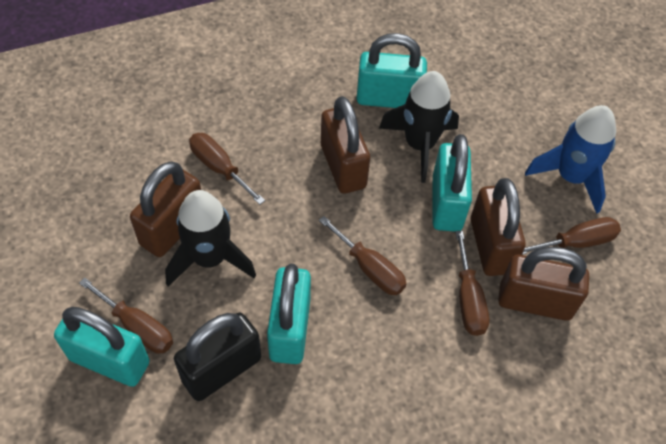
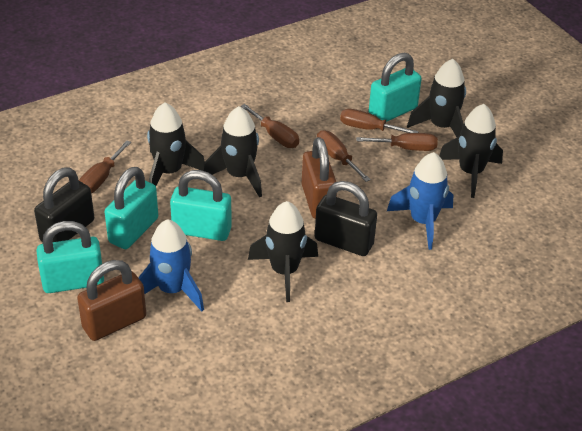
black padlock: [174,313,261,401] = 1 -> [34,167,94,242] [315,181,377,256] = 2
black rocket: [165,190,256,287] [379,71,459,183] = 2 -> [147,102,205,186] [203,106,262,198] [248,201,318,302] [407,59,466,137] [439,104,503,198] = 5
blue rocket: [525,105,616,214] = 1 -> [138,219,204,311] [387,152,453,250] = 2
brown padlock: [130,161,201,257] [321,96,370,194] [471,178,526,276] [498,247,589,321] = 4 -> [77,260,146,341] [302,137,337,219] = 2

